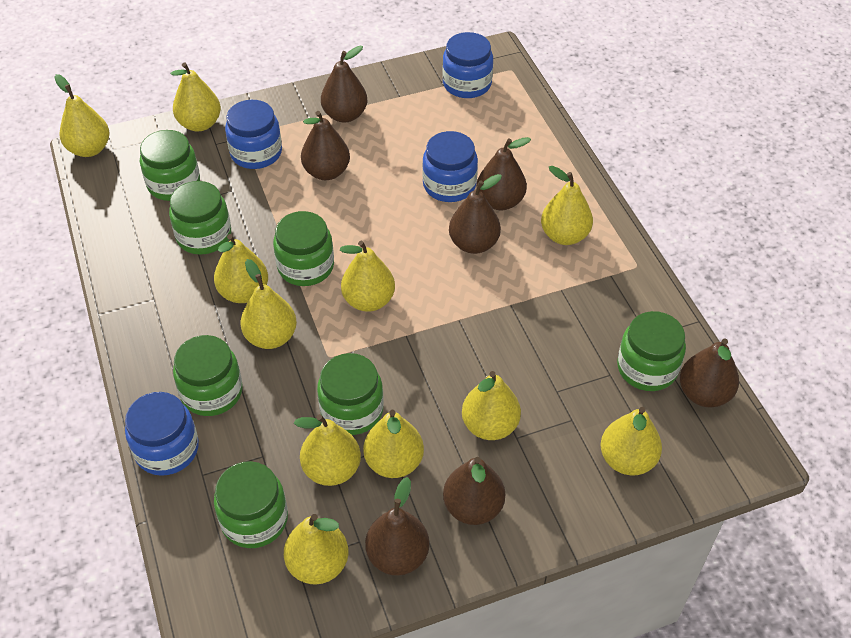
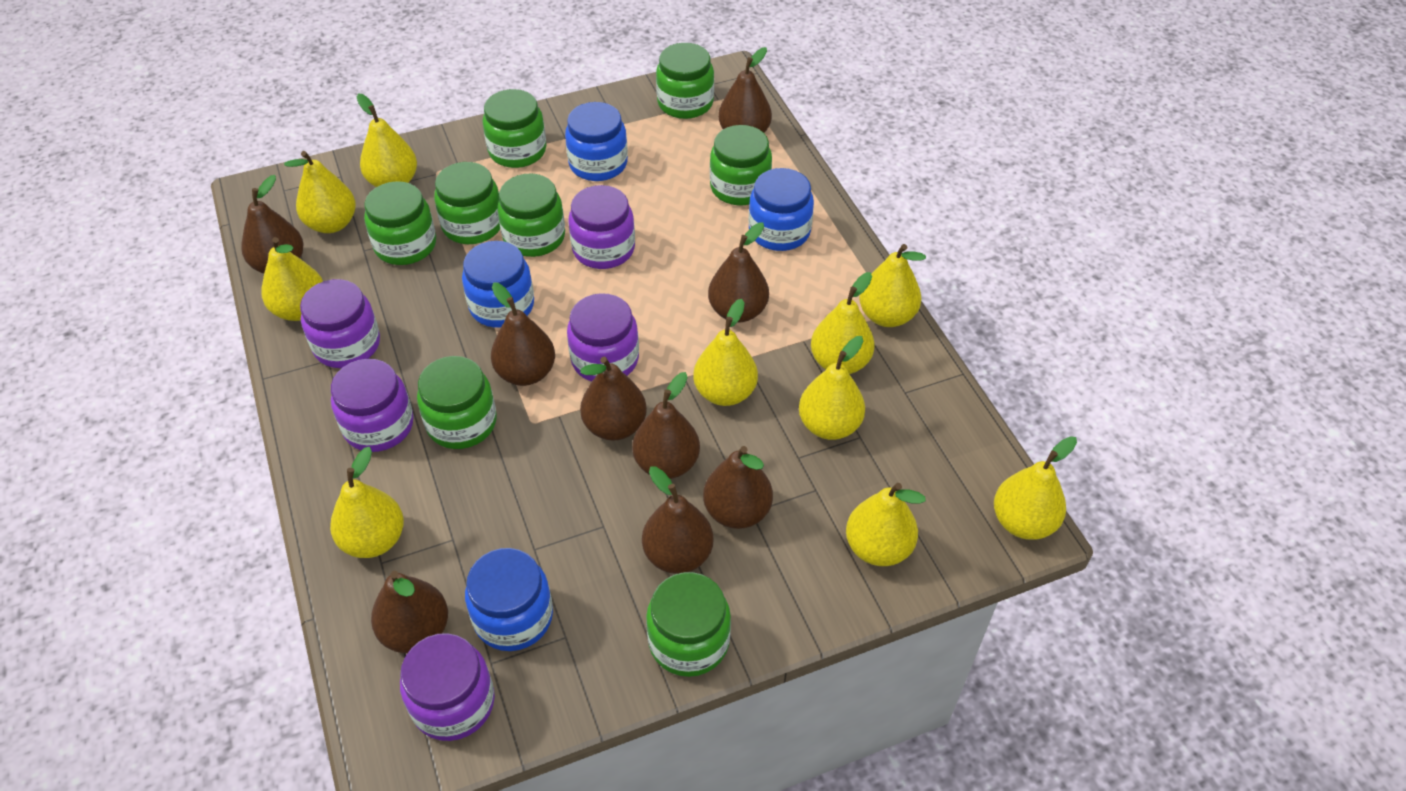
brown pear: [301,111,350,180] [321,46,367,122] [365,477,429,576] [443,457,505,525] [449,174,502,254] [476,137,531,210] [680,339,739,407] = 7 -> [241,175,304,274] [371,571,448,653] [491,282,555,386] [580,357,647,441] [632,372,700,479] [642,467,713,574] [703,446,773,529] [708,222,769,323] [718,47,772,133] = 9
green jar: [140,130,200,201] [169,181,231,255] [173,335,243,416] [214,461,288,548] [273,211,334,286] [317,353,384,435] [617,311,686,391] = 7 -> [364,181,436,265] [417,356,497,449] [434,162,500,244] [483,89,546,168] [497,173,565,257] [646,572,731,677] [656,43,714,119] [710,125,772,205] = 8
purple jar: none = 0 -> [300,279,380,368] [331,359,414,452] [400,633,495,741] [567,293,639,382] [568,185,635,269] = 5
yellow pear: [54,74,109,157] [170,62,221,131] [214,234,268,303] [240,259,297,349] [284,514,349,584] [294,414,361,486] [340,241,395,312] [363,410,424,478] [462,371,521,440] [541,166,593,245] [601,407,662,476] = 11 -> [262,237,323,321] [284,151,356,233] [330,447,404,558] [357,93,417,187] [693,299,758,406] [799,336,865,440] [811,272,875,374] [846,483,926,566] [859,244,926,327] [994,436,1077,540] = 10

